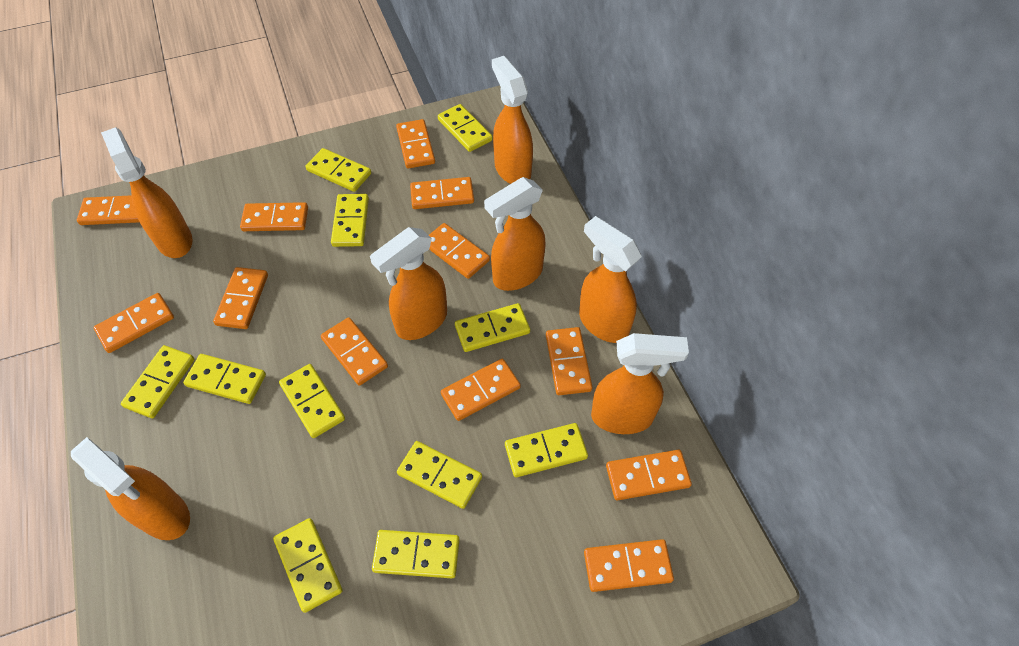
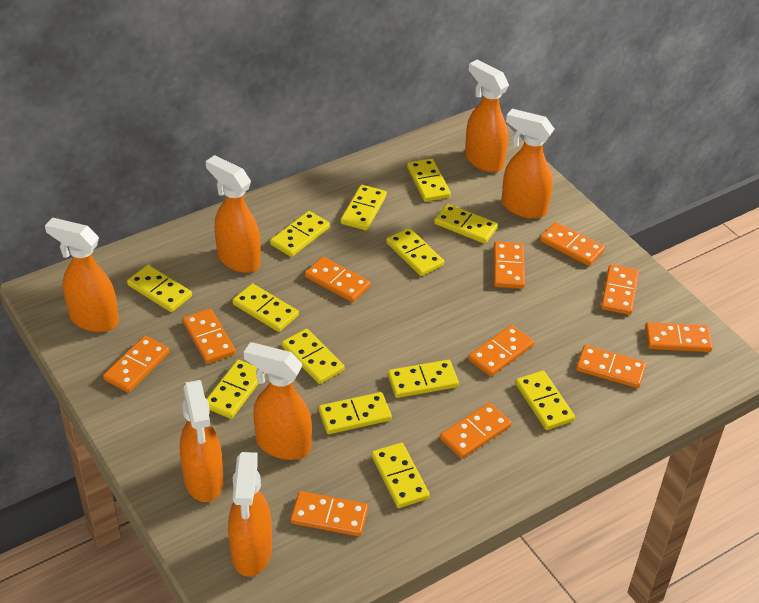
orange domino: [77,195,139,225] [93,293,174,353] [213,267,268,329] [240,202,308,231] [321,317,388,386] [396,119,435,169] [410,177,474,209] [429,223,490,279] [441,359,521,421] [546,327,592,395] [584,539,674,592] [606,450,692,501] = 12 -> [103,336,170,393] [183,308,236,364] [290,491,368,536] [305,257,371,303] [440,403,511,459] [468,325,534,377] [494,241,525,289] [540,222,605,266] [576,345,646,388] [601,264,639,315] [645,322,713,352] = 11
yellow domino: [121,345,195,418] [183,354,266,404] [273,518,343,613] [279,364,345,438] [306,148,371,192] [331,194,369,247] [372,530,460,578] [397,441,482,509] [438,104,493,152] [455,303,530,352] [505,423,588,477] = 11 -> [127,265,192,312] [207,360,265,419] [232,283,299,332] [270,211,330,257] [282,329,345,384] [319,392,392,434] [341,185,387,230] [371,443,430,508] [386,228,444,276] [388,360,459,398] [407,158,451,202] [434,204,498,244] [515,371,575,430] = 13

